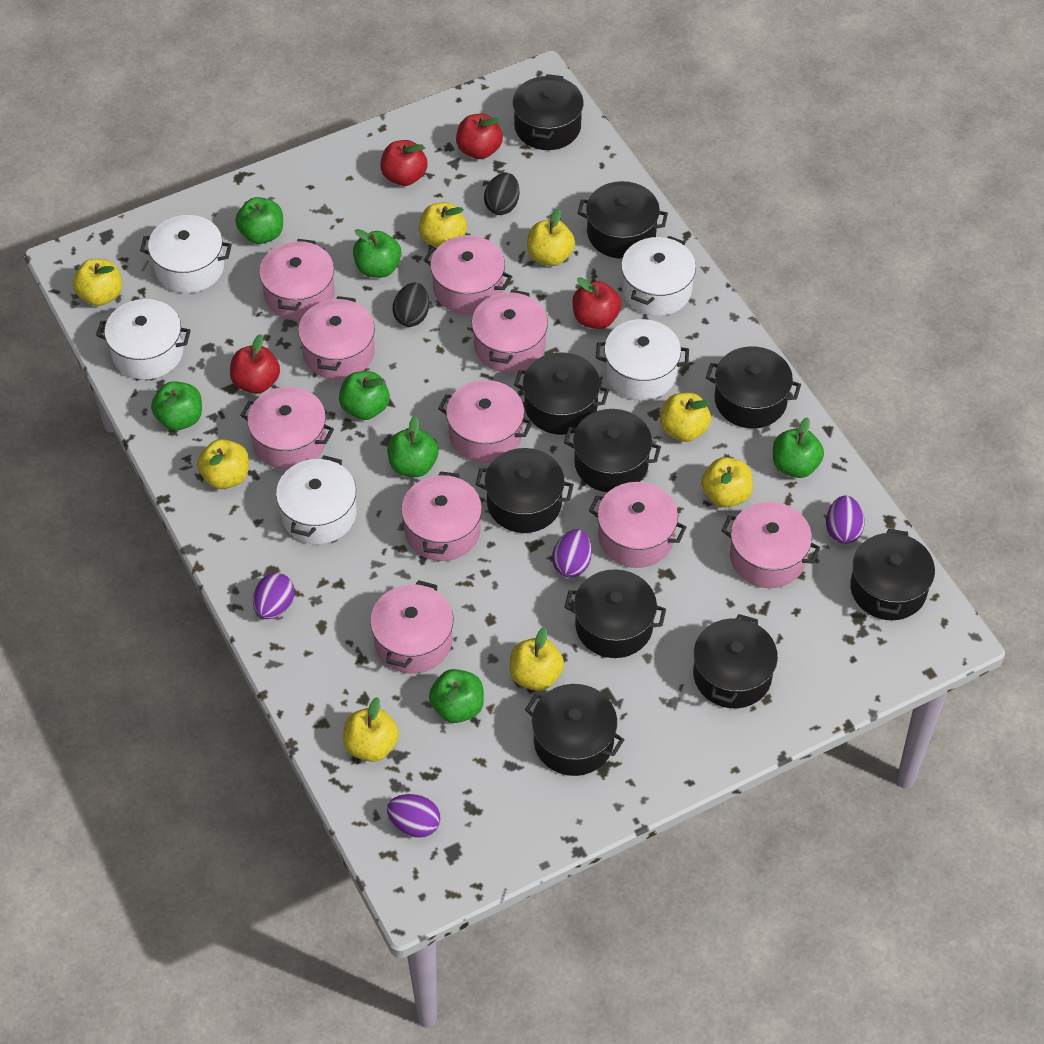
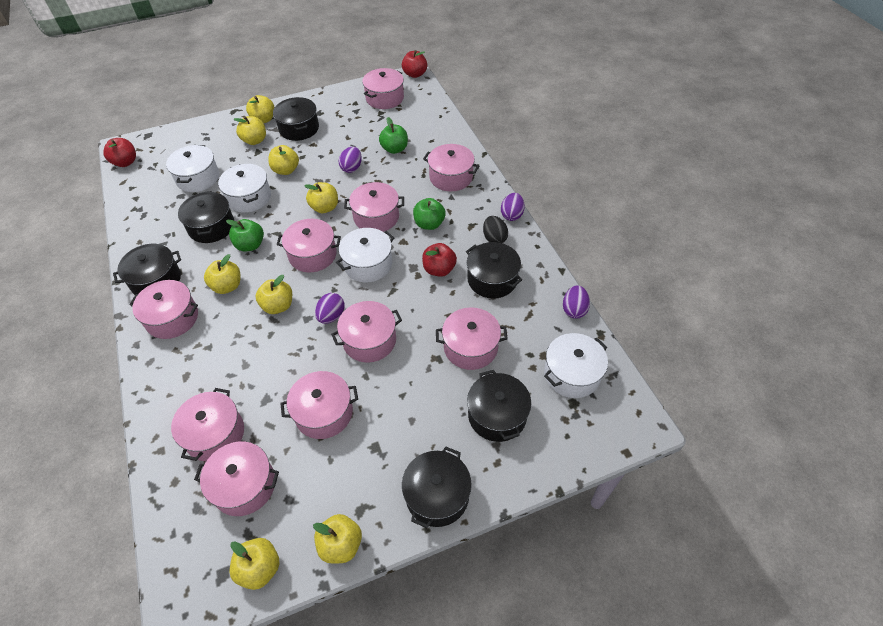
black egg: [393,283,429,327] [484,173,520,215] = 2 -> [483,216,508,243] = 1
black pot: [475,448,574,533] [513,74,584,150] [514,352,609,435] [525,684,624,776] [564,409,661,492] [564,569,666,658] [578,181,668,259] [693,614,778,708] [706,346,801,428] [850,529,935,620] = 10 -> [113,244,181,295] [178,191,234,243] [273,97,319,141] [402,447,472,528] [466,242,522,299] [467,370,531,442] = 6
green apple: [151,381,202,431] [235,197,283,244] [339,371,390,420] [353,229,401,278] [387,416,439,477] [429,669,484,723] [773,417,824,478] = 7 -> [226,219,264,251] [379,117,408,154] [413,198,446,230] = 3
red apple: [230,334,280,394] [380,140,427,186] [456,114,503,159] [572,277,621,329] = 4 -> [103,138,136,167] [402,50,427,78] [422,243,457,277] = 3
white pot: [96,299,191,380] [140,215,232,293] [276,455,357,544] [596,319,689,400] [621,236,696,316] = 5 -> [166,145,219,192] [218,164,271,213] [336,228,394,282] [544,333,608,398] = 4

